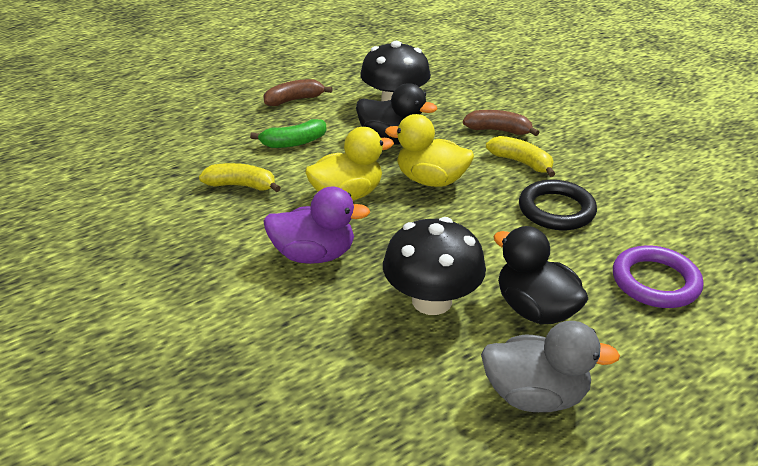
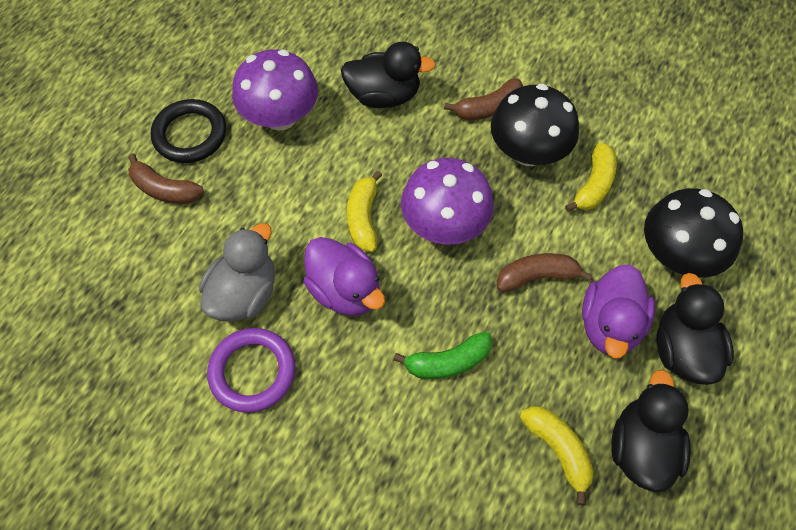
black duck: [356,83,437,145] [493,226,588,324] = 2 -> [341,42,436,108] [611,370,691,492] [656,273,734,385] = 3
brown banana: [263,79,333,106] [463,110,539,136] = 2 -> [128,153,204,204] [444,78,523,120] [497,253,592,292] = 3
purple duck: [264,186,370,264] = 1 -> [303,237,385,316] [582,264,655,358] = 2
purple mushroom: none = 0 -> [232,49,318,131] [401,158,494,245] = 2
yellow banana: [199,163,281,192] [486,136,555,177] = 2 -> [347,171,382,252] [520,406,594,505] [565,142,617,212] = 3
yellow duck: [305,127,394,201] [385,114,474,187] = 2 -> none = 0

